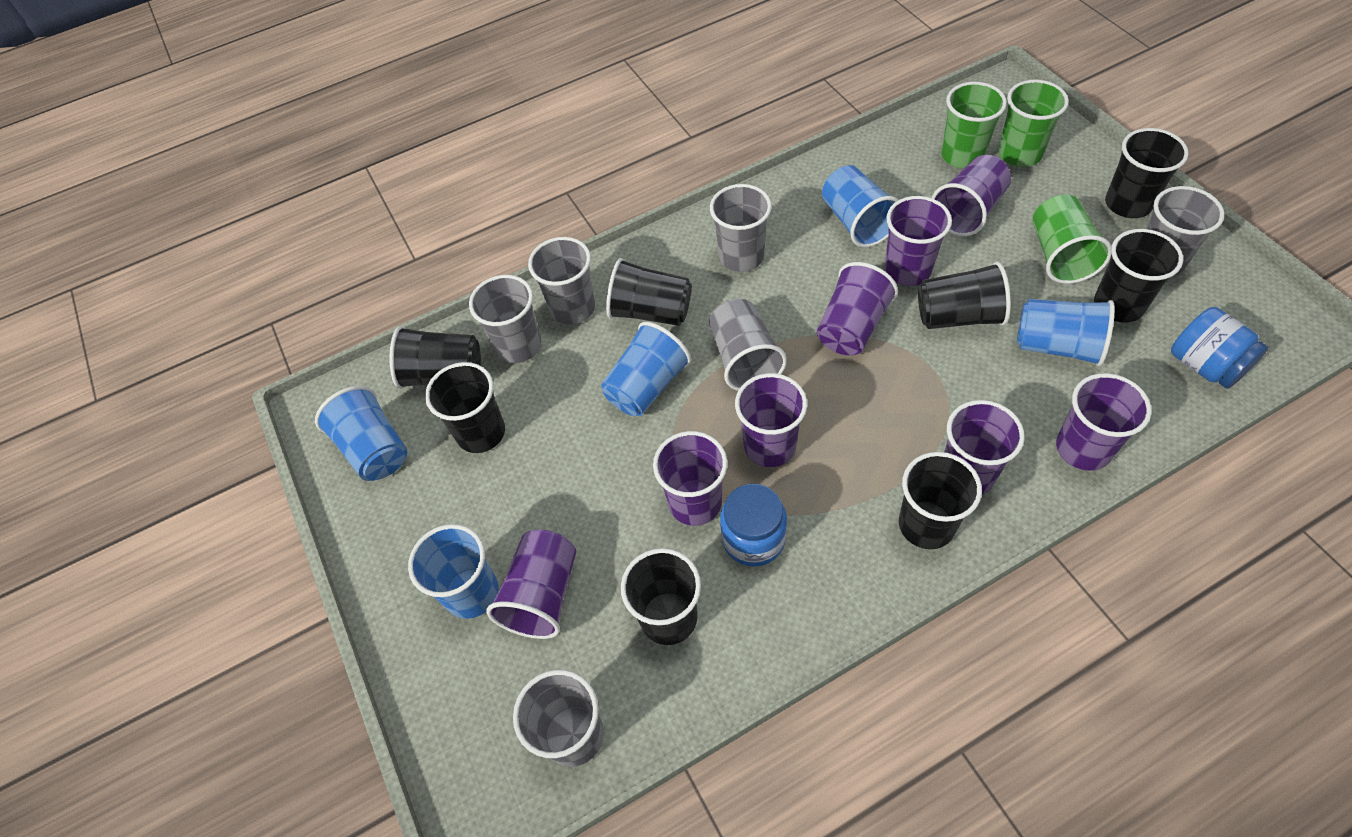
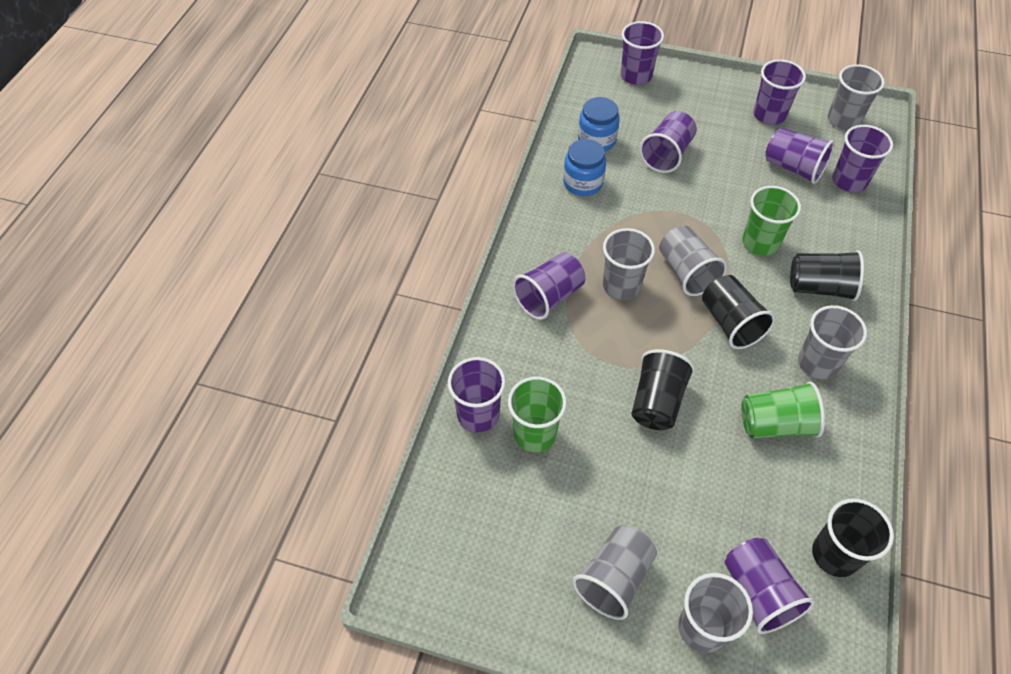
black cup: [390,326,481,389] [425,362,505,453] [606,258,692,326] [621,548,701,645] [899,452,982,549] [918,262,1011,329] [1094,229,1183,322] [1105,128,1188,218] = 8 -> [631,349,695,430] [702,275,775,349] [790,251,864,301] [812,498,894,577] = 4
blue cup: [315,386,407,481] [408,524,499,619] [601,322,691,416] [822,165,899,247] [1017,299,1115,366] = 5 -> none = 0

